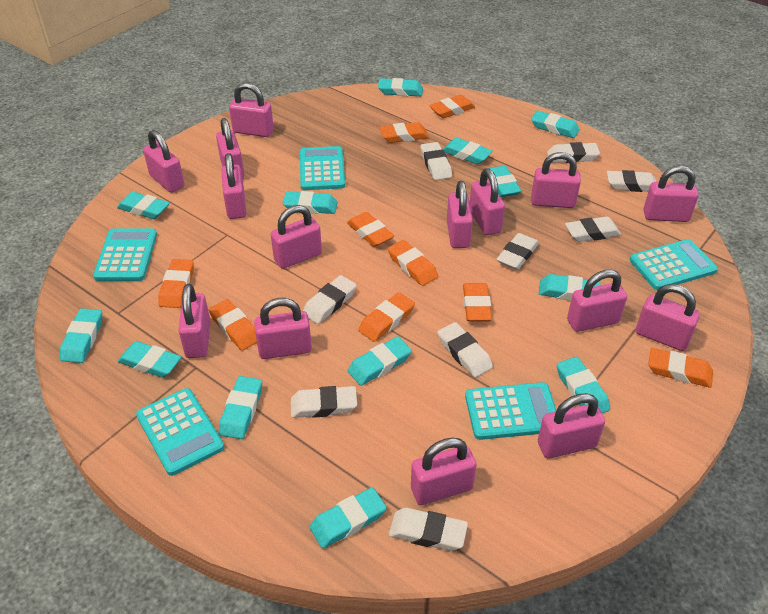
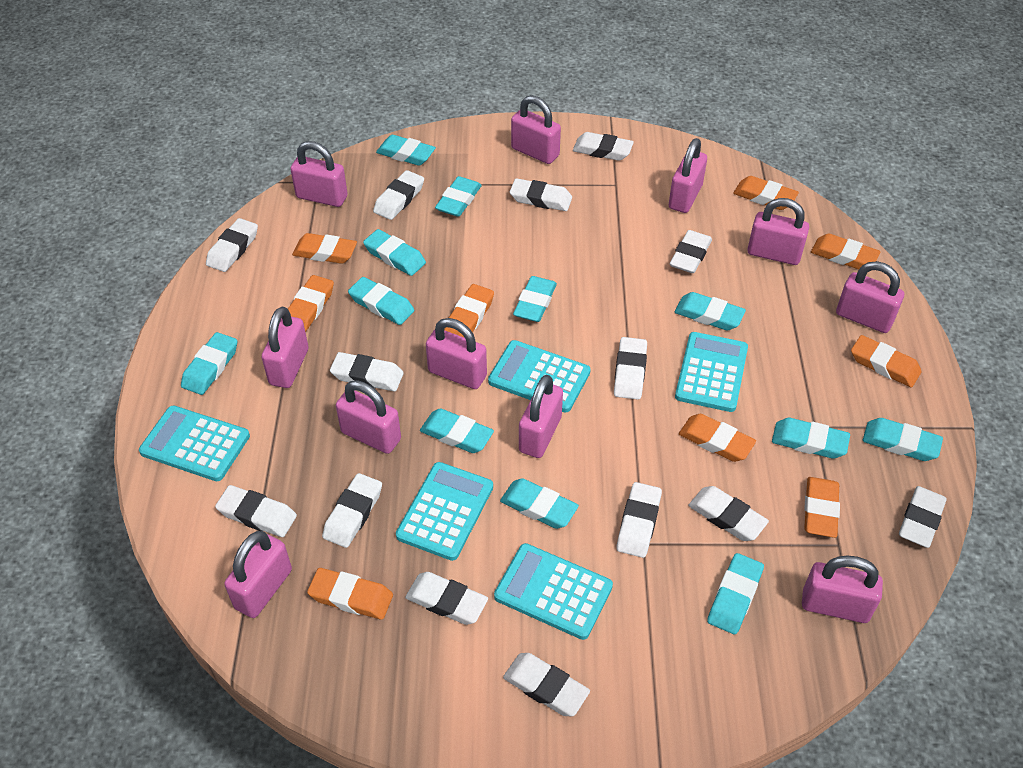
pink padlock: [143,130,184,193] [178,284,210,358] [216,118,244,179] [221,153,246,219] [229,83,274,137] [254,298,312,359] [271,205,322,269] [411,437,476,505] [447,181,473,248] [470,168,505,235] [531,152,581,208] [538,393,605,459] [567,270,627,332] [636,284,700,351] [644,166,699,222] = 15 -> [224,531,292,618] [261,307,309,388] [290,141,348,207] [336,380,401,454] [426,318,487,389] [511,95,561,164] [519,375,563,458] [669,138,707,213] [747,198,809,265] [802,555,883,623] [836,261,904,333] = 11
turquoise eraser: [60,308,102,363] [117,192,170,219] [118,341,181,378] [219,376,262,439] [283,191,338,214] [310,487,386,548] [348,337,412,386] [378,78,423,96] [443,138,493,164] [489,166,521,197] [531,111,580,138] [539,274,600,301] [557,357,610,414] = 13 -> [181,332,237,395] [348,277,414,325] [363,229,426,276] [376,135,436,166] [420,408,494,453] [435,176,482,217] [500,478,579,529] [513,276,557,322] [675,292,746,331] [707,553,764,634] [772,418,850,459] [863,418,943,461] = 12
white eraser: [291,386,357,418] [303,275,357,324] [389,508,468,551] [420,142,452,180] [437,322,493,377] [496,233,539,270] [547,142,600,163] [565,216,621,242] [607,170,656,192] = 9 -> [206,218,258,272] [215,485,297,537] [322,473,382,548] [330,352,404,391] [373,170,424,220] [405,572,488,625] [503,653,590,716] [510,178,572,211] [573,132,634,161] [614,337,647,400] [616,482,662,558] [670,230,712,273] [689,486,769,541] [899,486,947,548] = 14

